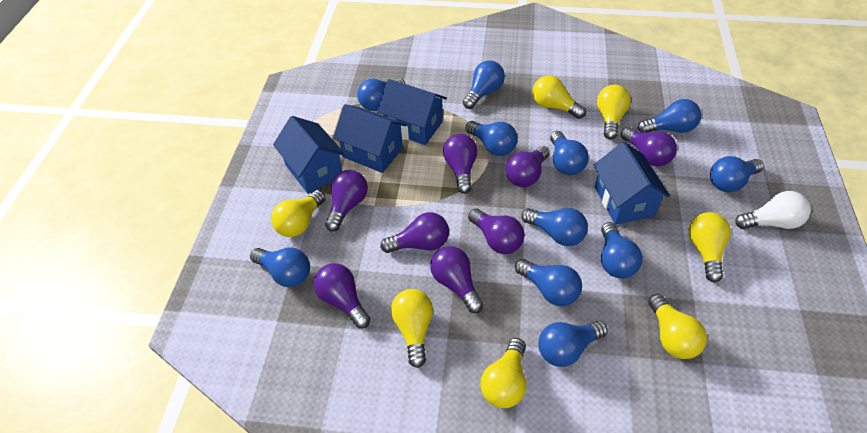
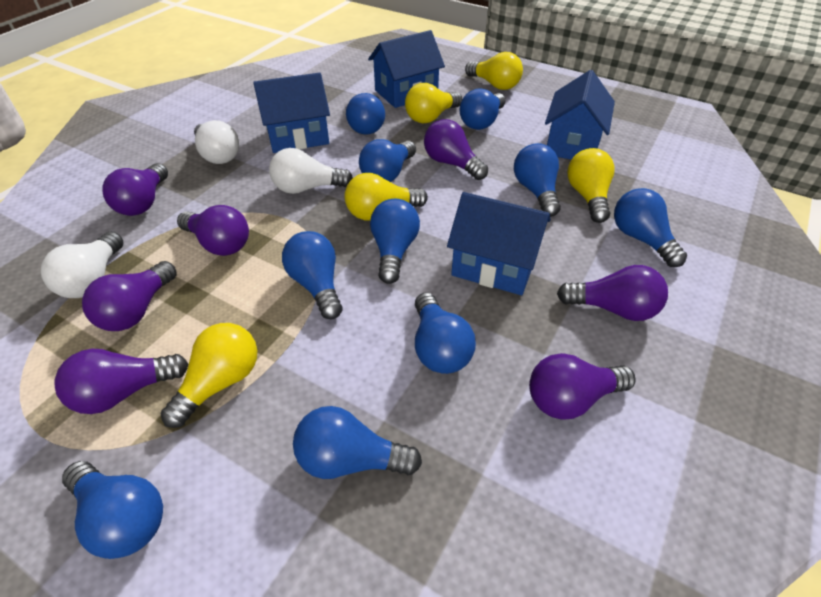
blue light bulb: [250,248,310,287] [357,78,405,111] [463,60,505,109] [466,121,518,156] [515,259,582,306] [521,208,588,246] [538,321,608,367] [550,131,589,175] [601,222,643,279] [637,99,701,133] [710,156,764,192] = 11 -> [62,461,163,559] [282,231,343,319] [293,406,422,479] [346,93,385,135] [359,139,416,182] [370,199,420,284] [415,293,476,374] [460,88,505,130] [514,143,561,217] [614,188,687,267] = 10
purple light bulb: [314,263,371,328] [325,170,368,232] [380,212,449,253] [430,246,484,313] [443,134,478,194] [468,208,525,254] [506,146,550,187] [621,127,677,166] = 8 -> [54,349,188,414] [82,261,177,331] [102,163,168,216] [177,205,249,256] [424,119,488,180] [529,353,636,420] [557,265,668,321] = 7
white light bulb: [735,191,811,229] = 1 -> [41,232,124,298] [194,120,239,164] [269,148,353,194] = 3
yellow light bulb: [271,190,326,237] [391,289,433,368] [481,338,526,408] [532,75,586,119] [597,85,631,140] [648,294,707,359] [689,212,731,282] = 7 -> [160,323,257,428] [344,173,428,221] [405,83,462,123] [465,52,523,90] [567,148,614,223] = 5

